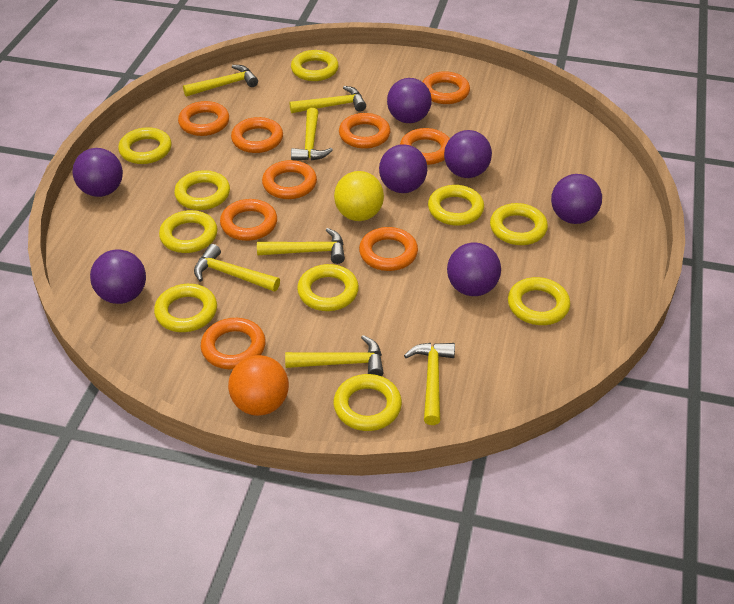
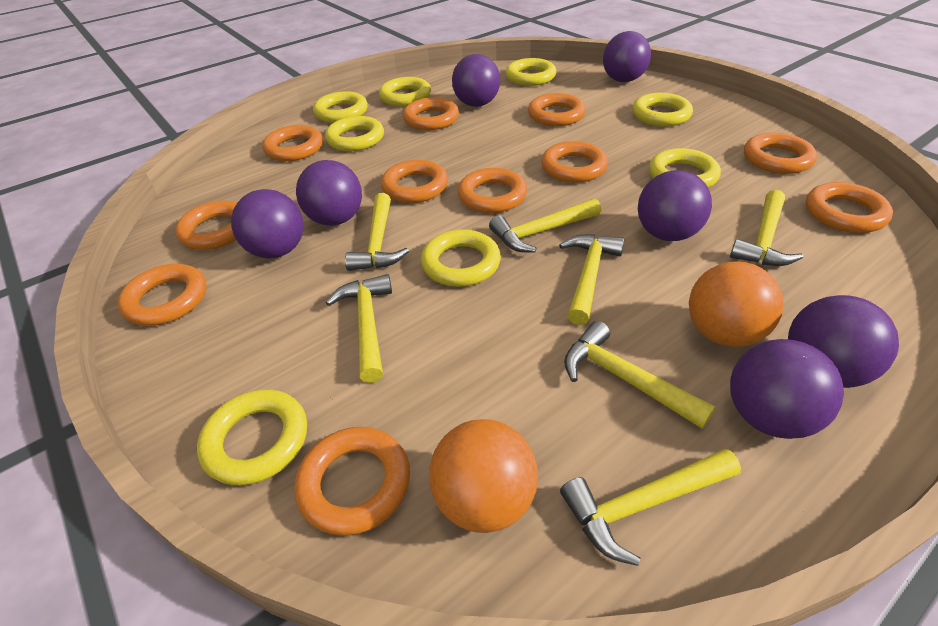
orange ball: [228,355,289,416] = 1 -> [429,419,538,533] [689,261,784,347] = 2
orange ring: [178,101,229,136] [201,318,266,369] [220,199,277,241] [231,117,283,153] [262,160,317,199] [339,113,390,149] [359,227,418,271] [400,128,450,165] [423,71,470,104] = 9 -> [118,264,207,326] [175,200,237,250] [263,125,323,161] [295,427,410,536] [381,160,448,203] [403,97,459,130] [458,168,527,213] [528,93,586,126] [541,141,608,183] [744,133,817,174] [806,182,893,233] = 11
yellow ball: [334,171,384,221] = 1 -> none = 0
yellow ring: [118,127,172,164] [154,284,217,332] [159,210,217,253] [174,170,230,210] [291,50,339,81] [297,264,359,311] [334,374,402,431] [428,185,484,226] [490,203,548,245] [508,277,570,325] = 10 -> [197,389,307,486] [313,91,368,123] [325,116,384,151] [379,77,431,106] [421,229,501,287] [505,58,556,86] [632,93,693,127] [649,148,721,188] = 8

